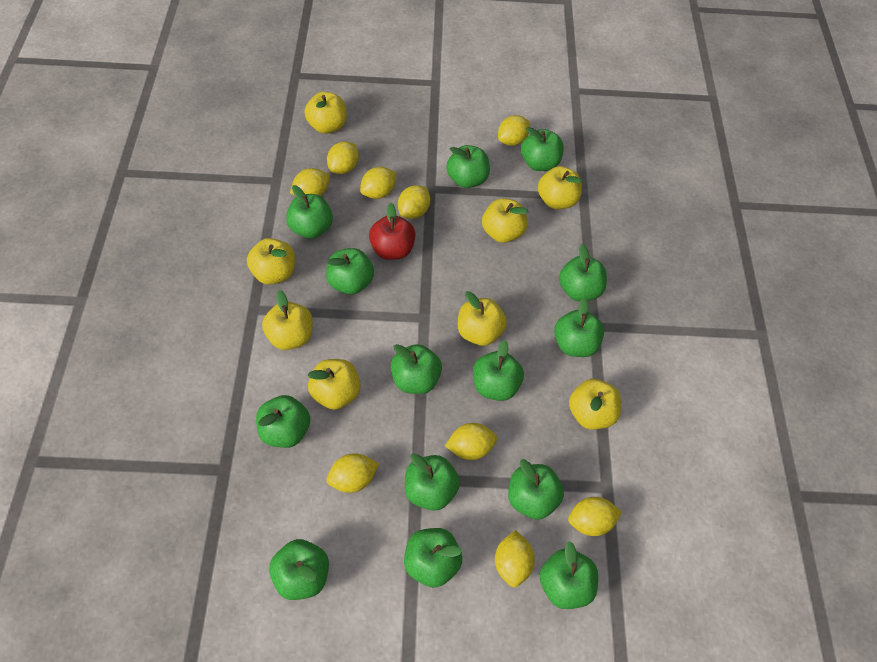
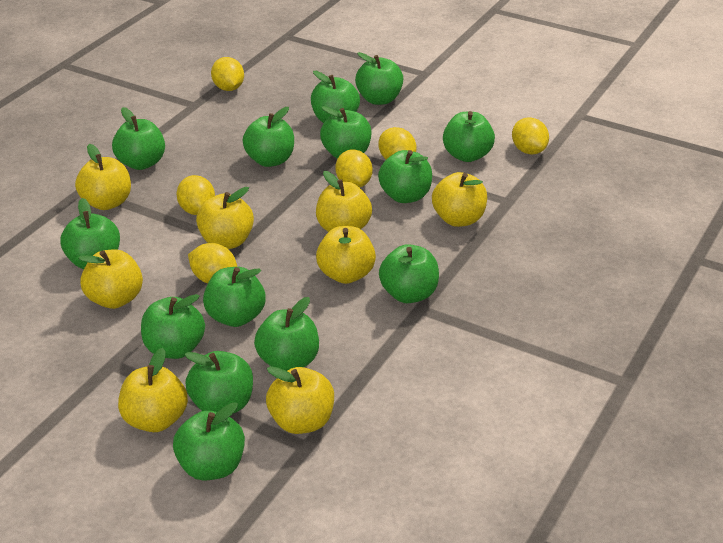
red apple: [369,203,415,260] = 1 -> none = 0
yellow lemon: [290,168,330,196] [326,454,379,493] [327,142,359,174] [360,167,396,199] [398,185,430,219] [445,423,497,460] [495,530,535,587] [498,115,530,146] [568,497,622,536] = 9 -> [177,175,215,215] [188,243,237,283] [211,57,244,91] [335,149,373,188] [379,127,417,160] [512,117,549,155] = 6

